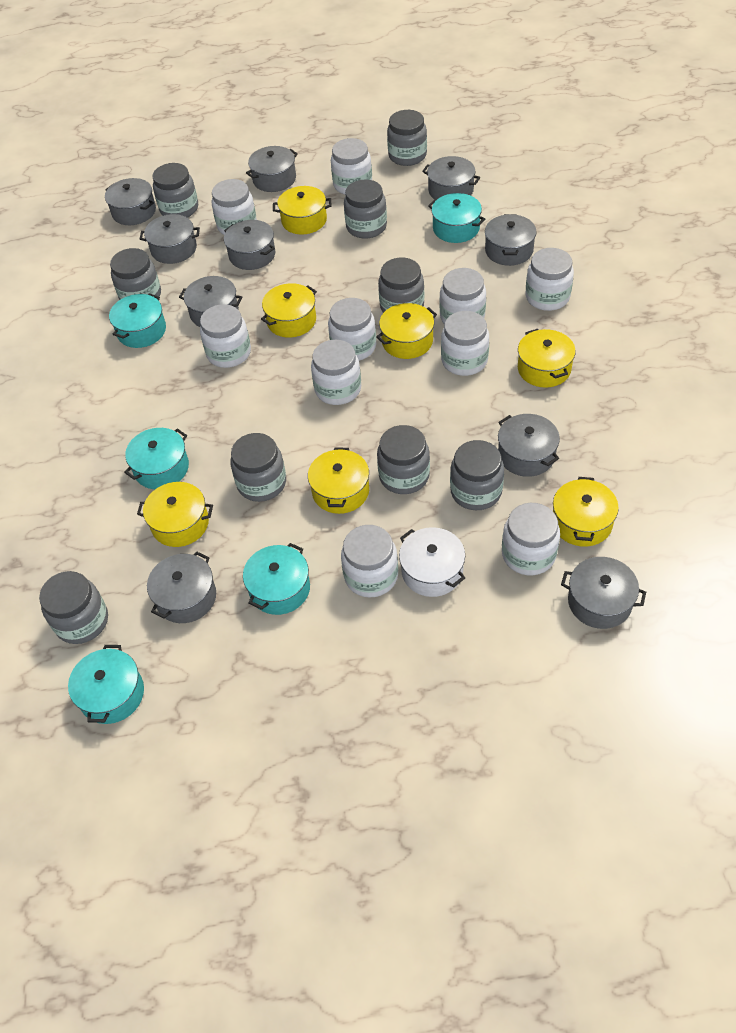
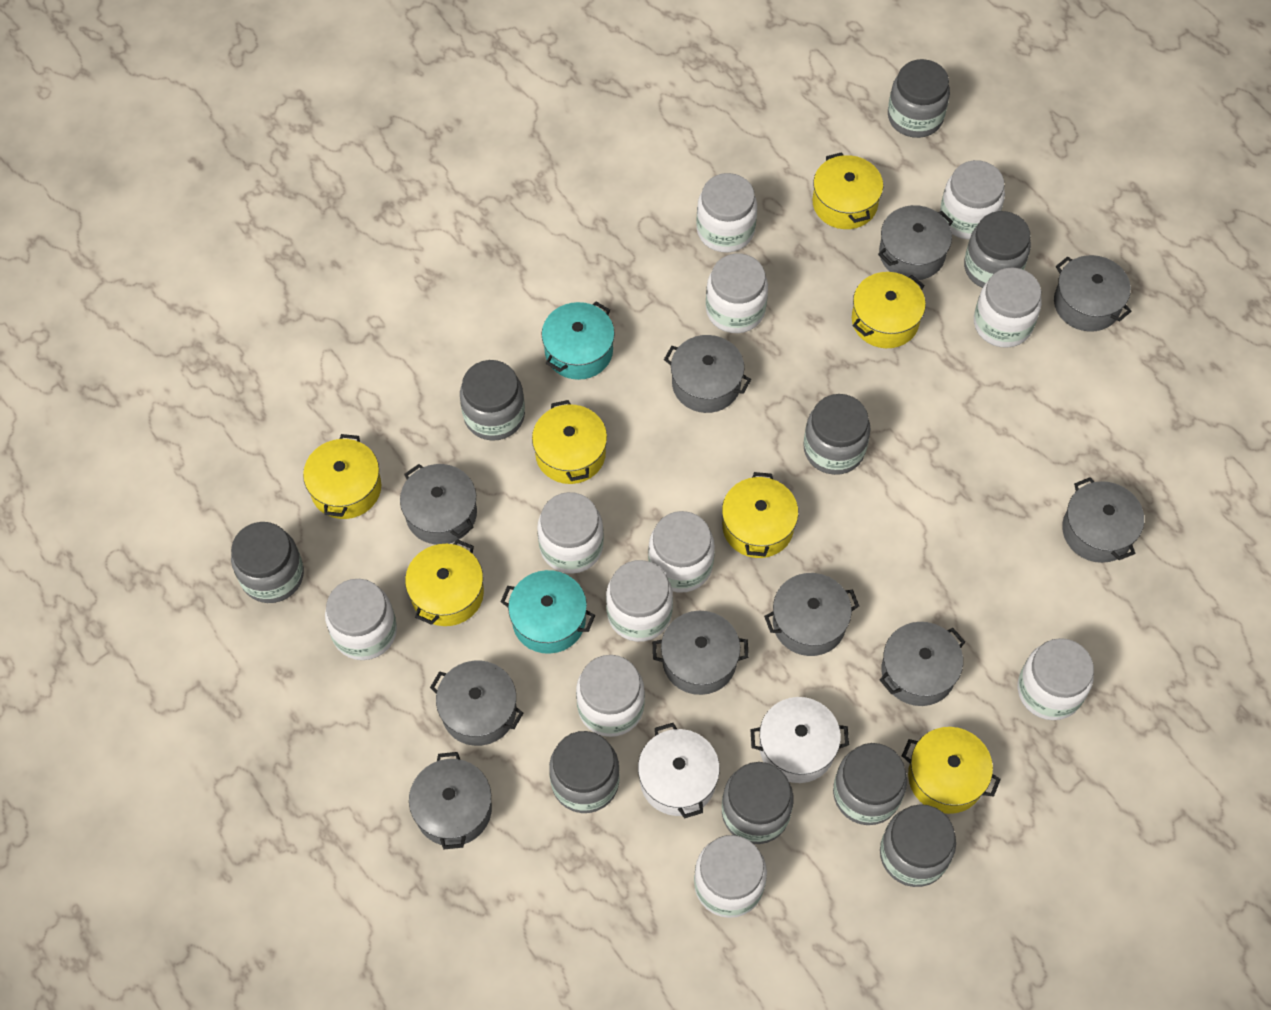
turquoise pot: [68,645,144,724] [109,293,166,348] [124,428,189,489] [243,543,310,615] [428,193,485,243] = 5 -> [501,570,595,654] [542,302,615,380] = 2
white jar: [200,304,251,368] [212,179,257,235] [311,340,361,405] [328,298,376,361] [331,138,372,195] [341,525,398,598] [440,268,486,323] [441,311,489,376] [502,503,560,575] [525,248,574,311] = 10 -> [325,579,397,660] [537,492,604,574] [576,655,645,737] [606,560,673,642] [648,511,715,593] [694,835,767,918] [696,173,757,252] [706,254,768,333] [940,160,1005,240] [974,267,1042,348] [1017,638,1094,720] = 11
white pot: [399,527,465,597] = 1 -> [638,723,720,819] [750,697,849,783] = 2

